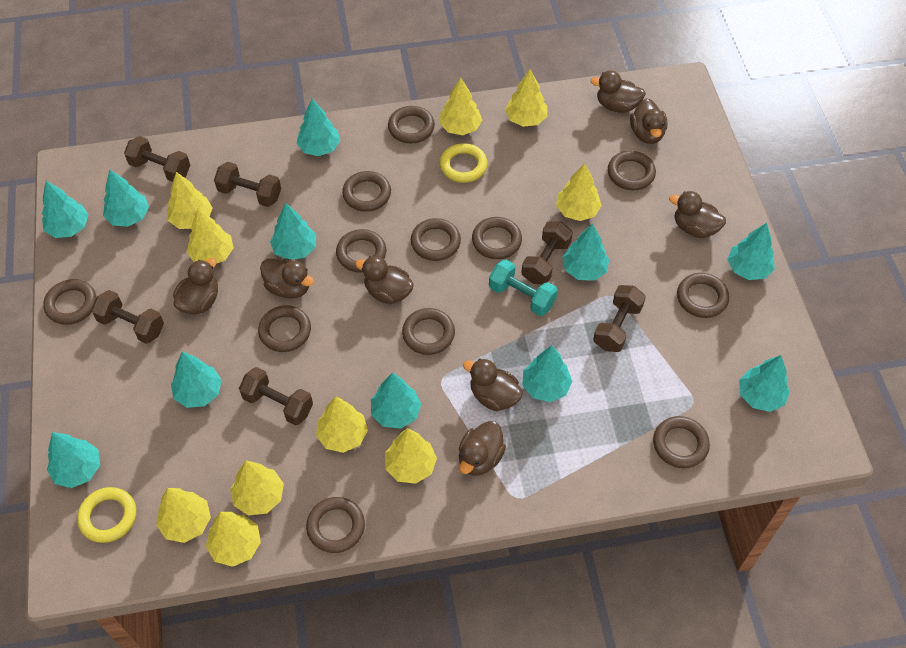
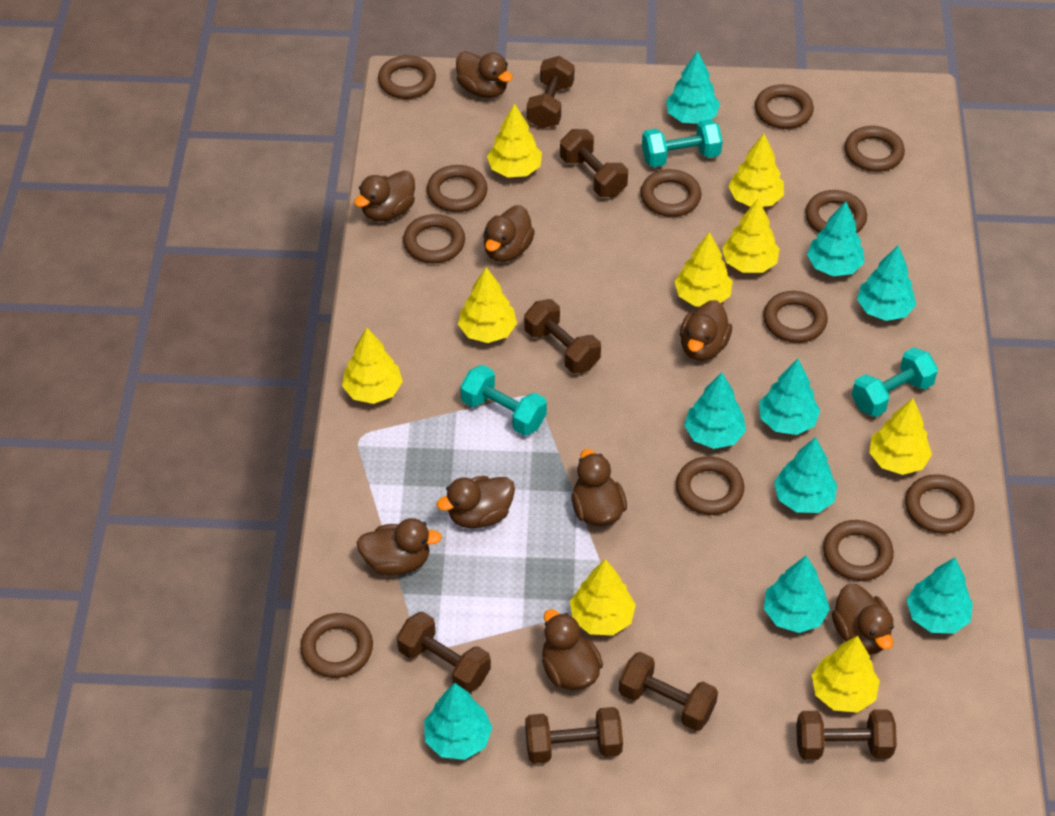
brown duck: [173,258,218,314] [260,258,314,298] [355,256,414,304] [459,421,506,476] [463,358,523,411] [590,71,646,113] [630,98,667,144] [669,191,726,238] = 8 -> [354,170,415,222] [357,518,442,576] [437,476,515,528] [456,51,513,98] [483,205,535,262] [542,609,603,690] [572,449,627,527] [680,300,732,361] [832,584,894,654] = 9
brown dumbbell: [91,290,164,344] [124,136,190,182] [214,162,281,207] [239,367,313,426] [521,221,573,284] [593,285,646,352] = 6 -> [397,611,491,693] [524,299,601,374] [525,707,623,764] [527,56,575,129] [560,129,628,197] [619,652,718,731] [796,709,897,760] = 7
turquoise dumbbell: [489,260,558,316] = 1 -> [460,365,547,436] [642,119,722,167] [852,347,938,417] = 3
turquoise tree: [42,181,89,238] [47,432,100,488] [103,169,149,227] [171,352,222,408] [270,203,316,260] [296,99,340,156] [371,372,421,429] [522,345,572,402] [562,224,609,281] [727,223,775,280] [739,355,790,412] = 11 -> [424,683,493,760] [666,51,720,124] [684,372,746,449] [759,359,820,435] [764,556,830,633] [774,437,837,513] [807,202,865,276] [857,245,916,321] [907,558,973,634] = 9
yellow ring: [77,487,136,543] [440,143,488,183] = 2 -> none = 0
yellow tree: [156,488,211,543] [167,172,213,229] [187,209,234,264] [206,512,261,567] [230,461,284,515] [316,396,368,453] [385,428,437,484] [439,78,482,135] [505,69,547,127] [556,163,602,221] = 10 -> [342,328,403,404] [458,267,517,343] [487,103,542,178] [570,559,636,636] [674,232,733,306] [722,199,780,273] [728,134,784,207] [812,636,880,713] [869,398,932,475] = 9

